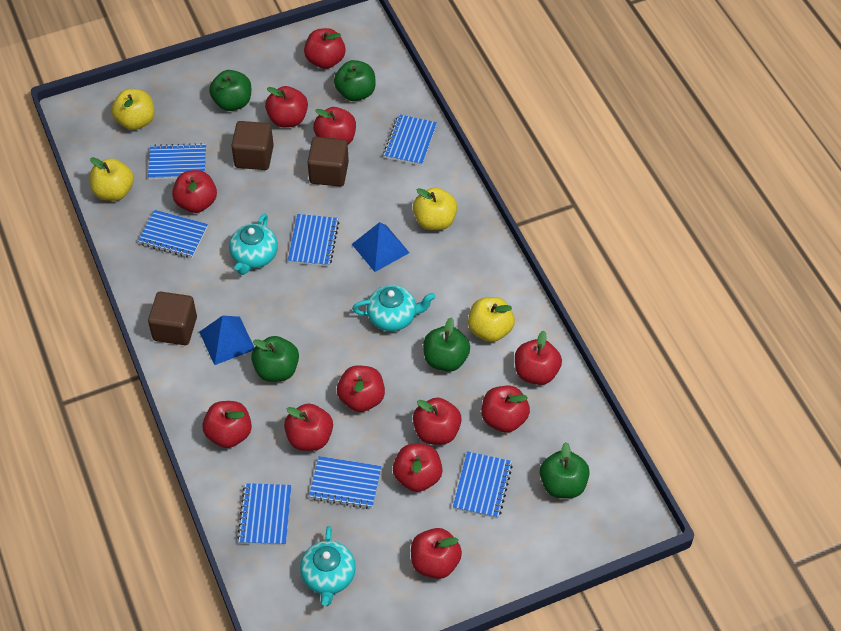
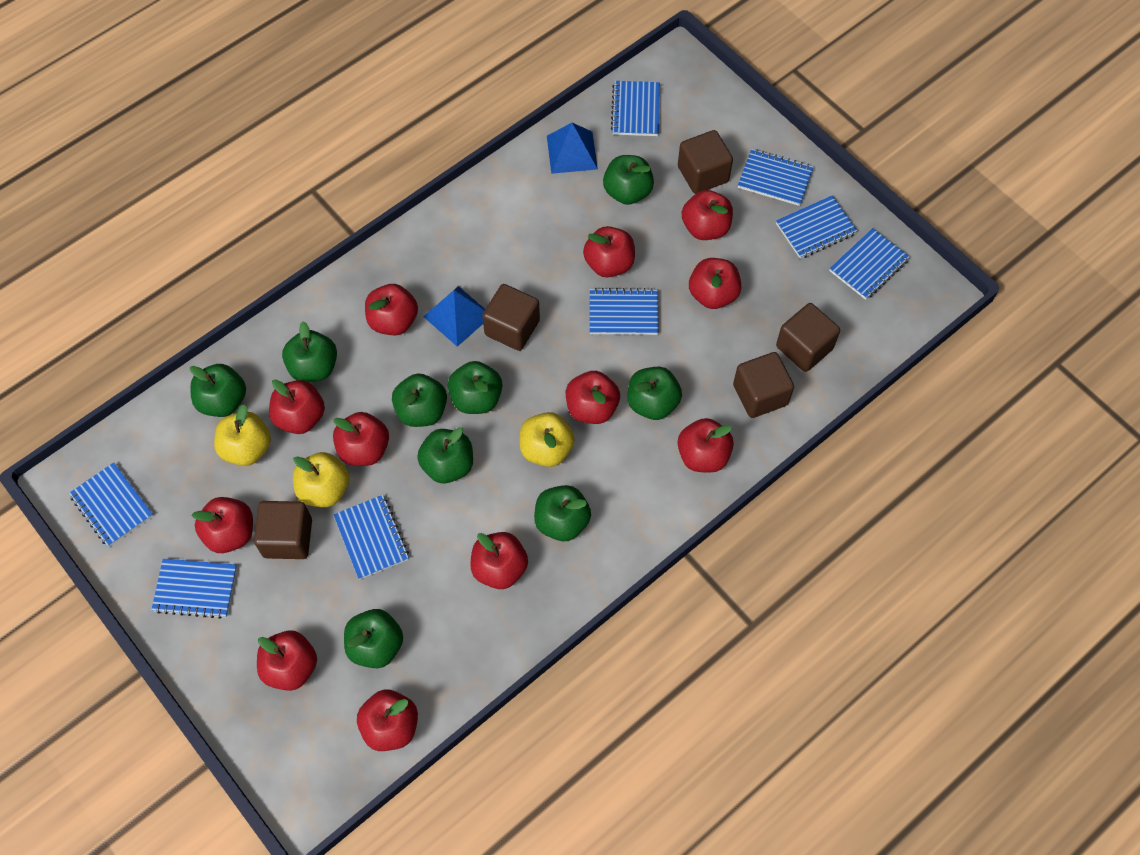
blue notebook: [138,210,208,258] [148,143,206,180] [237,483,292,545] [288,214,339,267] [309,456,381,509] [383,114,437,166] [453,451,513,519] = 7 -> [69,462,153,547] [151,558,237,619] [333,495,409,580] [590,288,659,335] [611,81,660,136] [738,149,814,206] [776,195,857,259] [829,228,910,300] = 8
brown cube: [148,292,197,345] [231,121,274,170] [308,137,349,187] = 3 -> [254,501,312,559] [482,284,540,351] [678,130,733,194] [733,352,794,418] [776,303,840,372] = 5
green apple: [209,70,251,111] [251,336,299,382] [334,60,376,101] [423,317,470,372] [540,442,590,498] = 5 -> [190,364,246,417] [282,321,337,382] [344,609,403,668] [392,373,447,427] [417,427,473,483] [448,361,503,414] [534,485,591,541] [603,155,654,205] [627,367,682,420] = 9
turquoise teapot: [229,214,278,275] [300,526,356,606] [352,285,436,331] = 3 -> none = 0
yellow apple: [89,157,134,201] [112,89,154,130] [413,188,457,230] [468,297,515,342] = 4 -> [214,404,271,466] [293,452,350,507] [519,412,575,467] = 3

